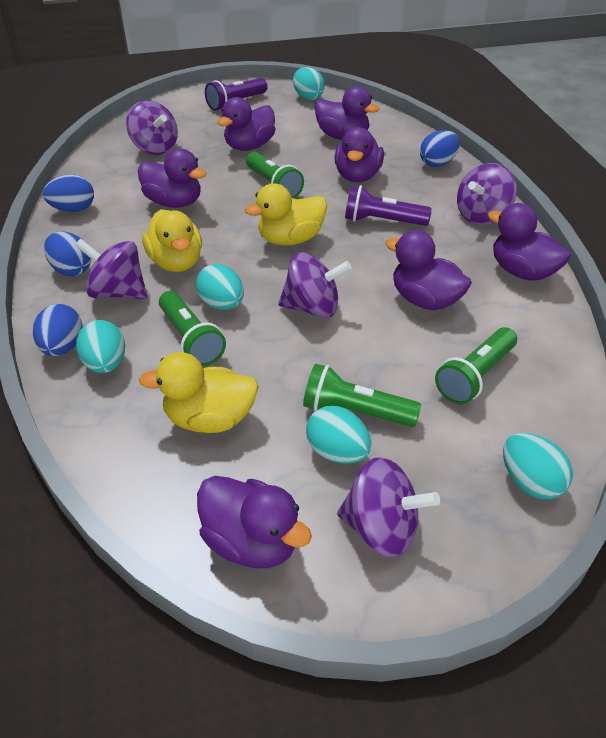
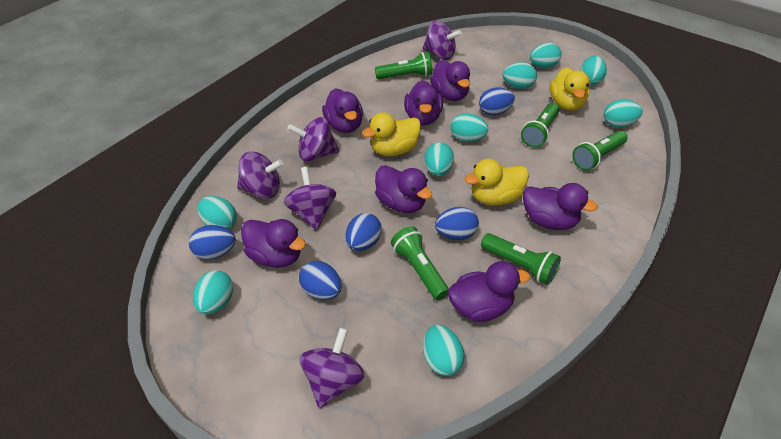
blue egg: [33,304,83,356] [43,174,94,212] [44,232,91,276] [420,130,460,167] = 4 -> [189,225,236,260] [299,261,342,300] [346,213,382,251] [435,207,479,240] [479,87,515,115] = 5
green flashlight: [159,291,226,366] [246,152,304,198] [303,364,421,427] [435,327,517,404] = 4 -> [375,52,433,79] [391,226,449,300] [481,233,561,285] [521,103,560,148] [572,130,627,171] = 5
purple flashlight: [205,78,268,111] [345,185,432,226] = 2 -> none = 0
turquoise egg: [76,320,125,373] [196,264,244,310] [293,67,325,100] [306,406,371,464] [503,433,573,499] = 5 -> [193,270,234,315] [197,196,237,229] [423,325,465,376] [424,142,454,176] [450,113,488,142] [503,62,537,89] [530,43,561,68] [580,56,607,85] [604,99,643,128] = 9

